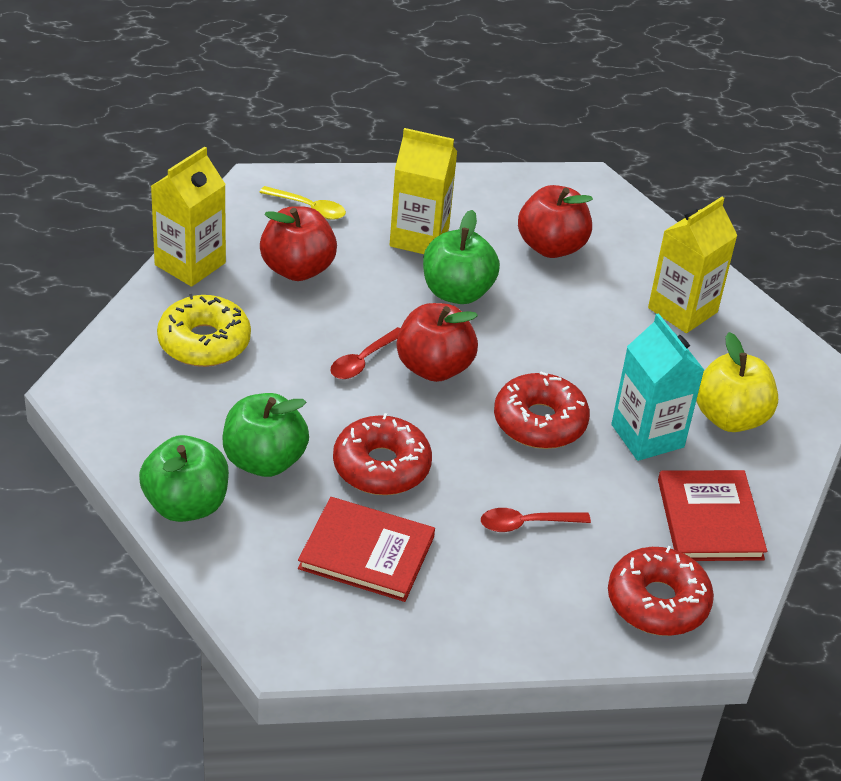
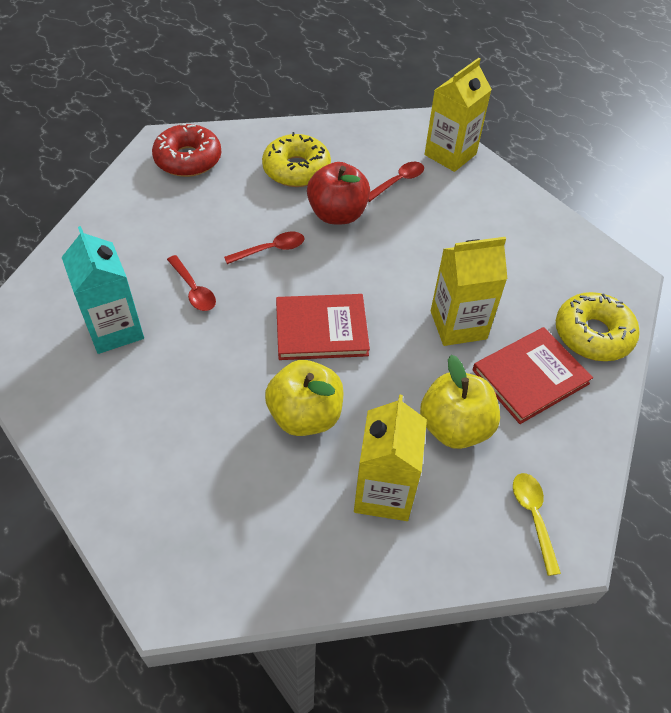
green apple: [139,435,229,522] [223,393,309,477] [423,210,500,304] = 3 -> none = 0
red apple: [260,206,337,281] [397,303,478,382] [518,185,593,258] = 3 -> [307,162,370,224] = 1
red donut: [333,413,432,495] [494,372,590,449] [608,546,714,636] = 3 -> [152,123,221,177] = 1
red spoon: [330,327,401,379] [481,508,591,532] = 2 -> [167,255,216,311] [224,232,304,264] [368,162,424,202] = 3
yellow apple: [696,332,778,432] = 1 -> [265,360,343,436] [420,355,500,449] = 2
yellow donut: [157,294,251,367] = 1 -> [262,132,331,187] [556,292,640,361] = 2

